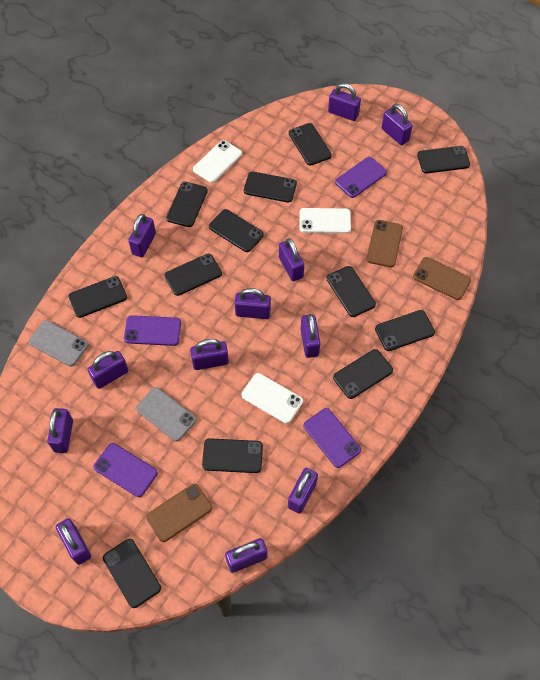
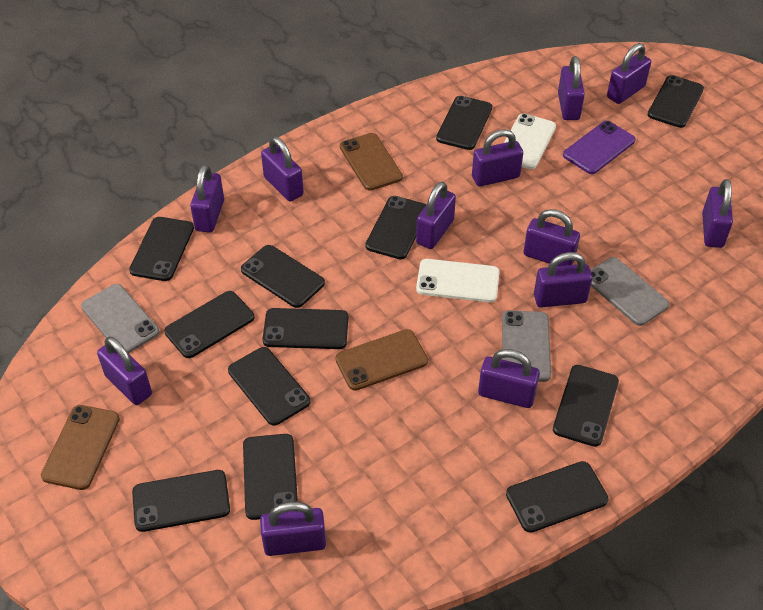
grey phone: [29,320,88,367] [136,387,196,441] = 2 -> [81,284,160,353] [502,310,551,382] [590,257,669,326] = 3
purple phone: [94,443,158,497] [124,315,181,346] [304,408,361,468] [335,157,387,198] = 4 -> [563,121,636,174] = 1
white phone: [193,140,242,183] [241,373,303,423] [300,208,351,233] = 3 -> [416,259,500,302] [504,113,556,169] = 2

